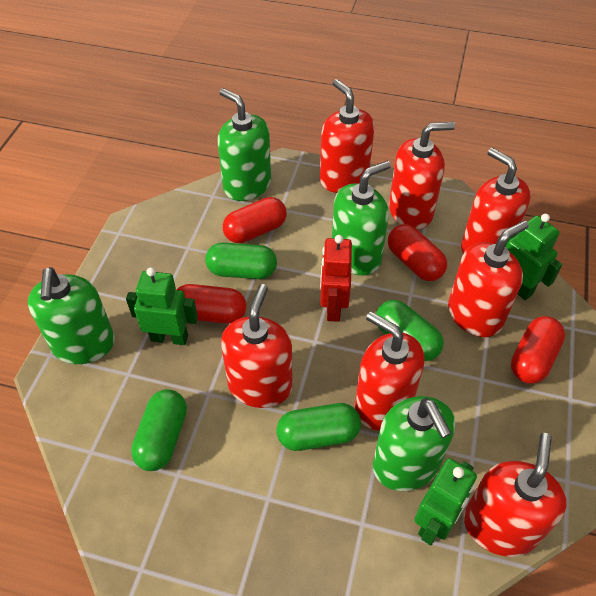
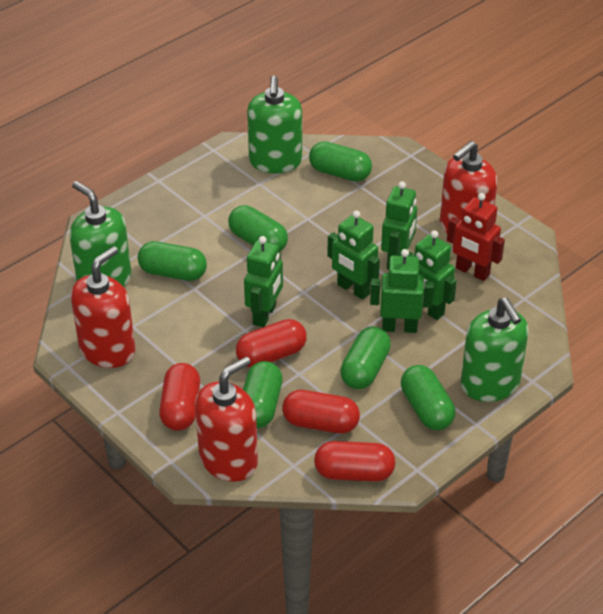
green capsule: [131,389,187,471] [205,242,277,279] [277,403,361,451] [376,300,444,361] = 4 -> [138,241,207,281] [228,205,288,252] [243,361,283,428] [309,141,372,182] [340,326,391,389] [401,365,455,430] = 6
green robot: [126,267,198,345] [414,458,477,545] [505,214,562,300] = 3 -> [244,236,283,327] [327,210,380,300] [370,249,434,333] [381,181,417,270] [408,230,457,320] = 5
green soap dispenser: [28,267,115,364] [217,88,271,201] [332,161,391,275] [373,396,455,491] = 4 -> [70,181,131,287] [247,76,302,173] [461,298,529,402] = 3
red soap dispenser: [221,284,293,408] [320,79,375,193] [355,312,425,430] [389,122,455,229] [448,220,529,337] [461,148,531,254] [464,433,567,557] = 7 -> [71,246,135,368] [195,357,258,482] [440,141,497,234] = 3

